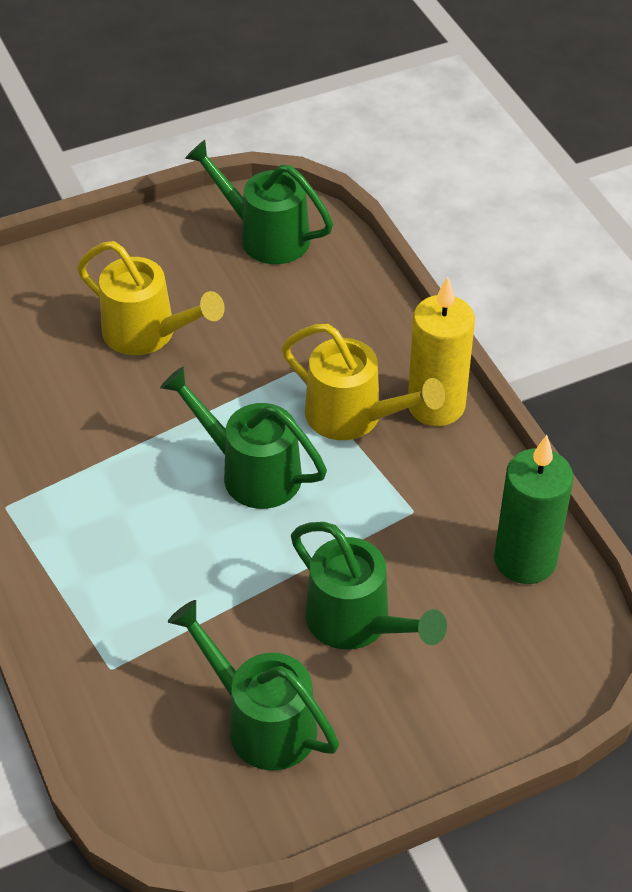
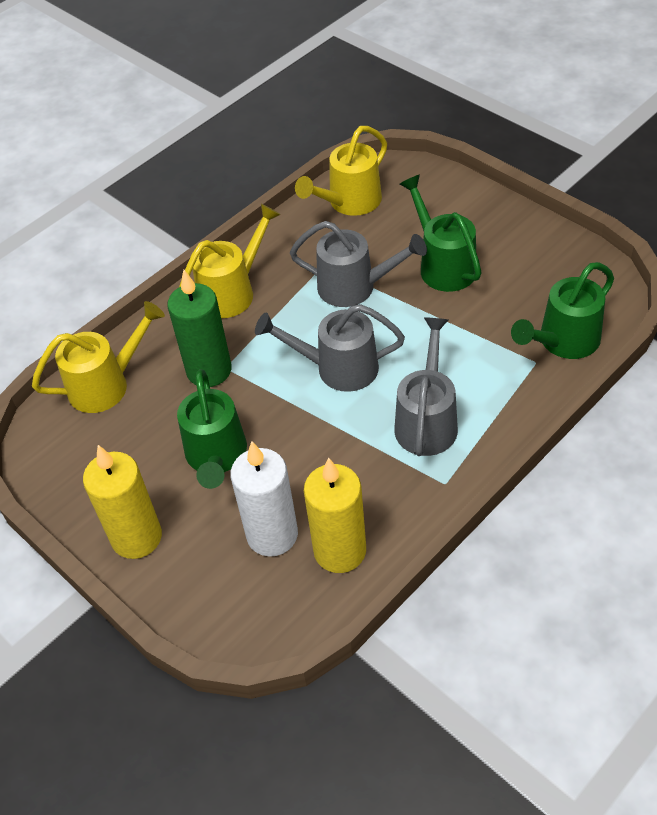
green watering can: [160,367,327,509] [168,600,339,771] [185,140,333,264] [291,522,447,649] = 4 -> [177,369,247,489] [400,175,482,292] [511,262,614,359] = 3
grey watering can: none = 0 -> [255,304,405,392] [290,221,427,307] [394,317,458,456] = 3
white candle: none = 0 -> [230,441,298,557] = 1
yellow candle: [408,277,475,426] = 1 -> [83,445,162,559] [304,458,366,573] = 2
yellow watering can: [77,241,225,355] [282,324,445,440] = 2 -> [32,301,165,413] [179,204,281,318] [295,126,387,216] = 3

